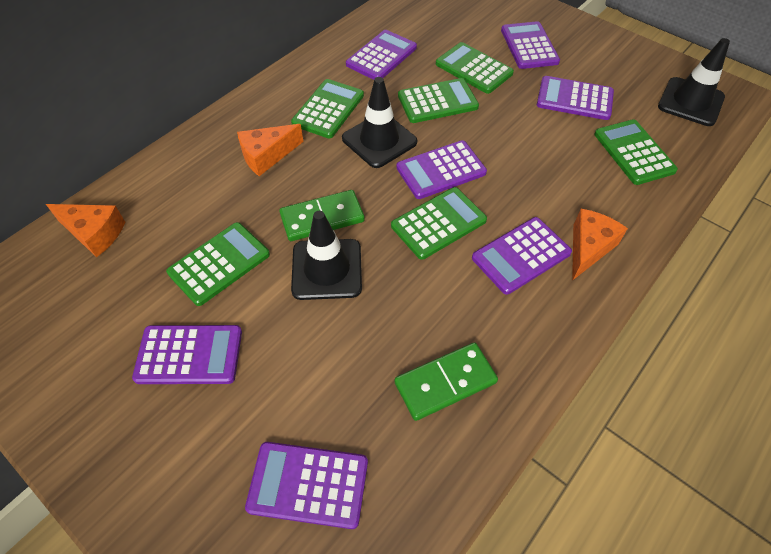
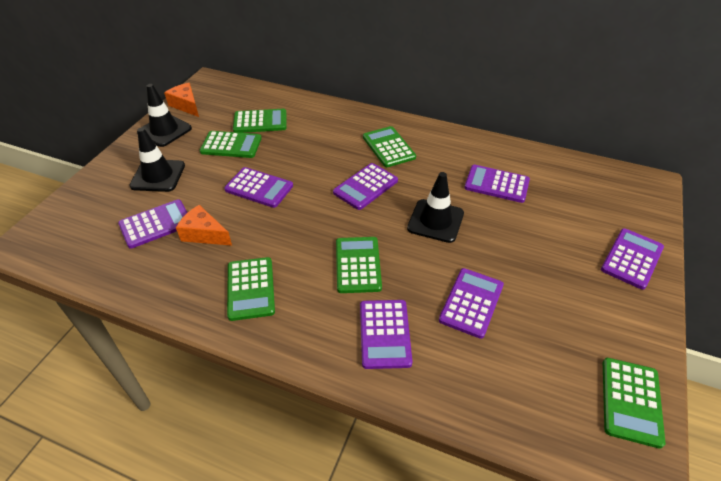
green domino: [279,190,365,241] [395,342,498,421] = 2 -> none = 0
orange cheese: [46,204,125,257] [237,124,303,176] [572,209,628,281] = 3 -> [164,83,199,117] [176,205,232,246] = 2

